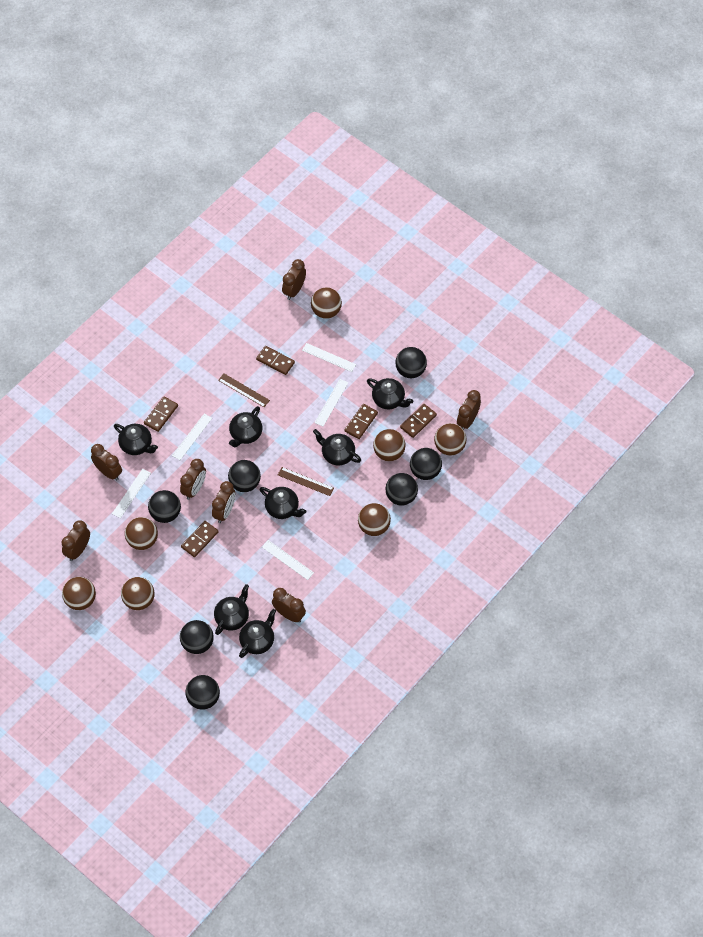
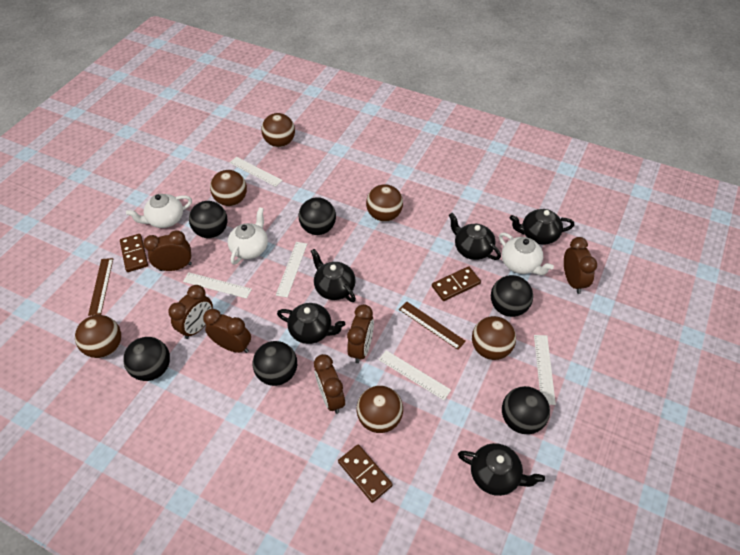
black ball: [148,490,181,523] [180,620,214,654] [185,675,220,710] [228,460,261,492] [385,473,418,505] [395,347,427,378] [410,448,442,480] = 7 -> [123,337,170,381] [189,201,227,238] [253,341,297,386] [299,197,336,235] [491,275,533,317] [502,386,550,434] = 6
black teapot: [114,424,158,455] [214,584,249,635] [229,406,262,447] [239,609,276,658] [260,487,306,519] [313,429,361,465] [367,378,413,409] = 7 -> [277,303,345,344] [311,249,356,302] [449,213,501,260] [458,443,545,496] [510,209,574,245] = 5
brown ball: [62,577,96,610] [121,577,154,610] [125,517,158,550] [311,287,342,319] [358,503,391,536] [373,429,406,461] [434,423,467,456] = 7 -> [75,315,121,358] [210,170,247,206] [261,113,295,147] [356,385,403,433] [366,184,403,222] [472,316,516,360] = 6
brown clock: [61,520,90,561] [91,444,122,480] [180,459,206,500] [212,481,235,523] [272,588,306,623] [282,259,306,300] [457,390,481,430] = 7 -> [143,230,192,271] [168,285,213,339] [203,309,251,353] [314,354,345,414] [347,304,374,363] [564,237,597,294] = 6
brown domino: [144,397,178,432] [181,521,219,557] [256,346,295,375] [345,404,378,439] [400,404,437,438] = 5 -> [120,234,148,272] [338,444,393,503] [432,266,481,301] = 3
white teapot: none = 0 -> [126,194,192,228] [228,207,268,265] [499,233,554,275] = 3

